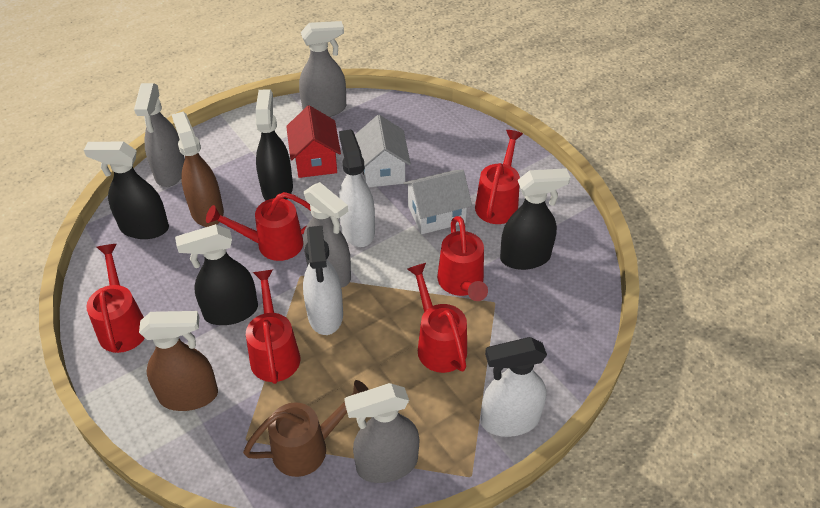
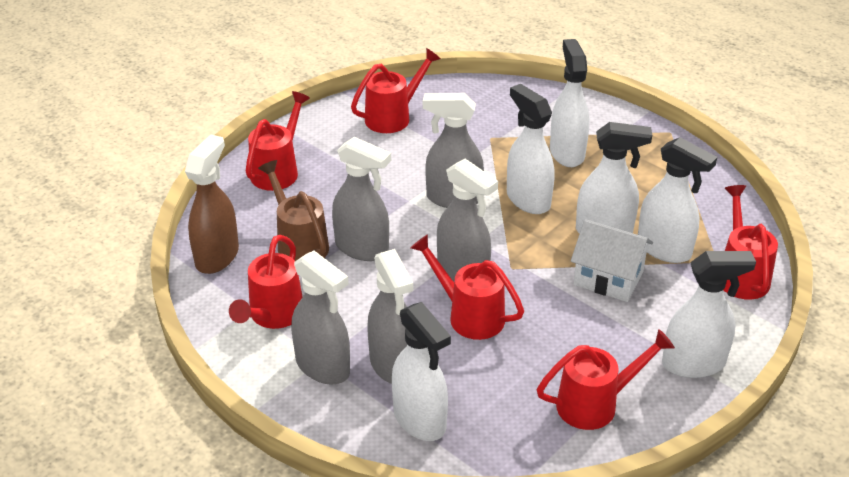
black spray bottle: [84,142,169,239] [175,224,258,325] [255,89,293,200] [500,168,570,270] = 4 -> none = 0
brown spray bottle: [139,311,218,411] [172,112,224,227] = 2 -> [185,134,239,274] = 1
grey spray bottle: [134,83,185,187] [299,21,346,117] [303,182,351,288] [344,383,419,483] = 4 -> [291,251,350,384] [332,137,391,261] [367,249,413,384] [423,93,484,208] [437,159,498,281] = 5
red house: [286,105,341,178] = 1 -> none = 0
white house: [355,115,411,187] [404,170,472,234] = 2 -> [571,219,653,302] = 1
white spray bottle: [303,226,343,335] [339,129,375,247] [481,337,547,437] = 3 -> [392,302,451,441] [507,84,555,214] [550,39,589,167] [576,122,652,234] [638,137,717,263] [662,251,756,378] = 6

